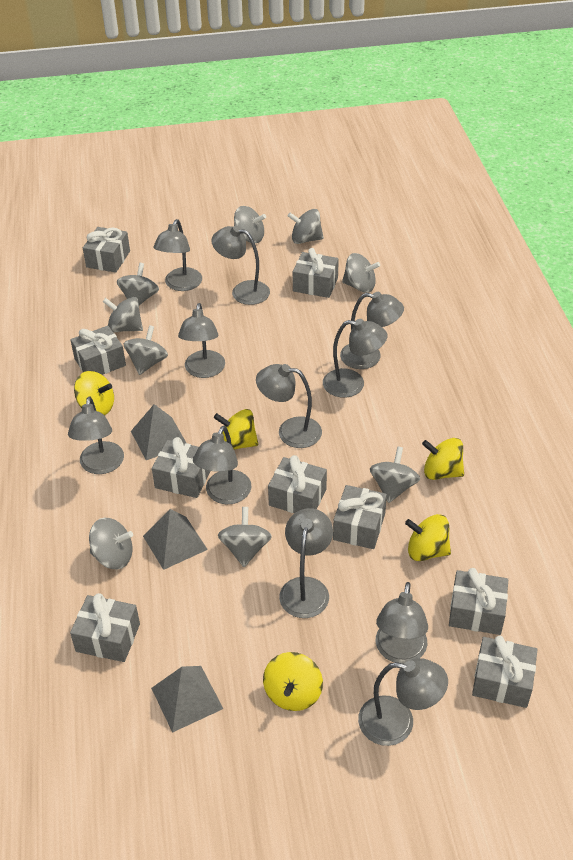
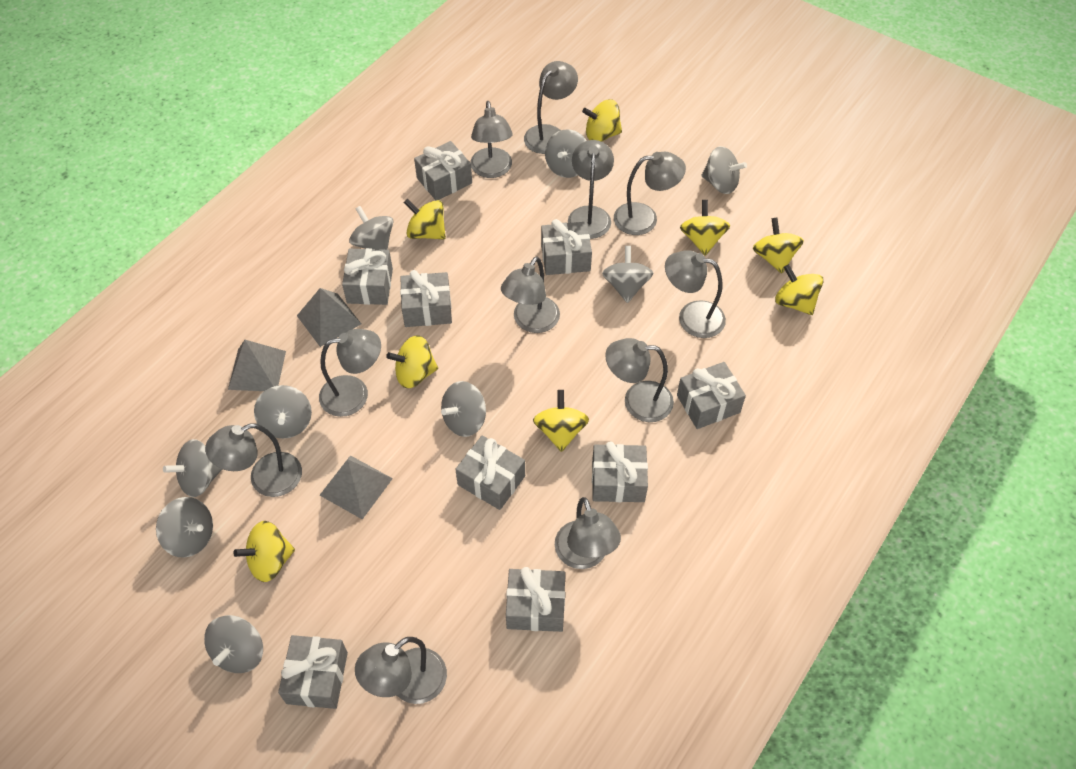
yellow spinning top: [74,371,114,415] [214,409,258,450] [263,652,323,711] [405,514,451,561] [422,438,464,480] = 5 -> [233,521,295,582] [386,335,438,388] [404,199,446,240] [533,390,589,452] [582,99,622,142] [680,200,730,255] [753,217,804,273] [775,264,823,315] = 8

